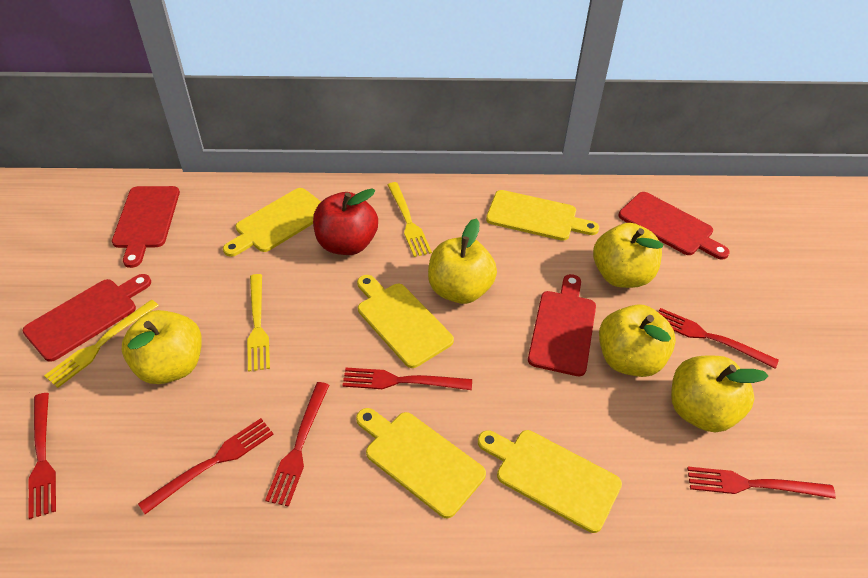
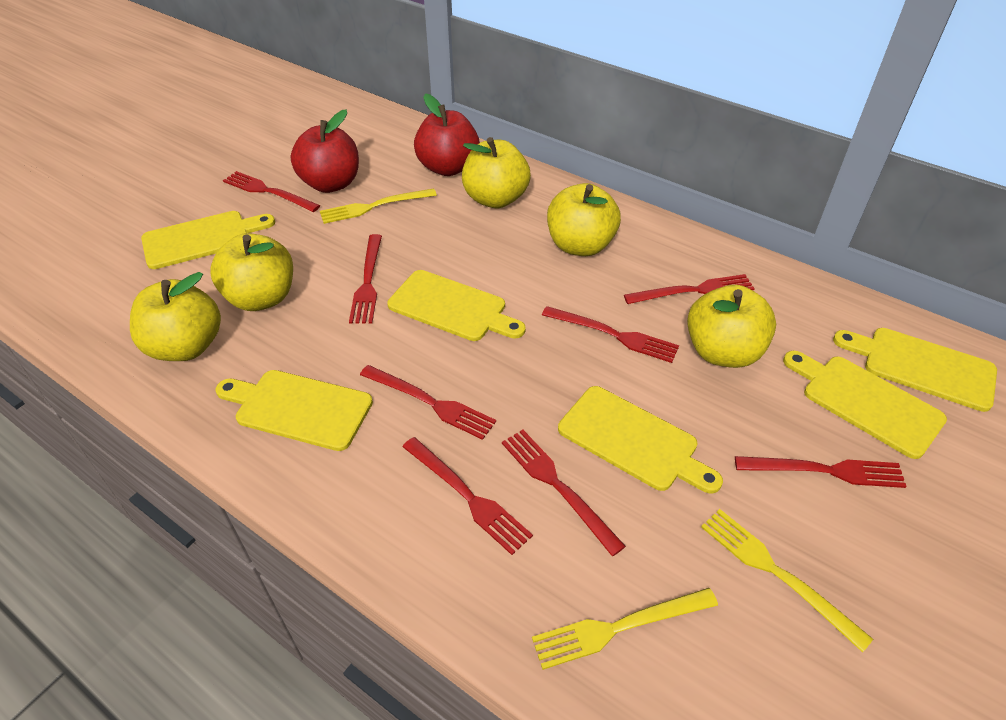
red apple: [313,188,378,255] = 1 -> [291,109,359,193] [414,93,480,176] = 2
red cutting board: [23,274,151,362] [112,186,180,268] [528,274,596,376] [619,192,730,259] = 4 -> none = 0
red fork: [28,393,56,519] [138,418,274,514] [265,382,329,507] [342,368,472,390] [658,308,779,369] [687,467,836,499] = 6 -> [223,171,320,212] [349,234,382,324] [360,365,496,440] [402,437,533,555] [502,430,626,556] [542,306,679,363] [624,274,755,304] [735,456,907,488] = 8
yellow cutting board: [223,188,321,257] [356,408,486,518] [357,275,454,368] [478,430,622,533] [486,190,599,241] = 5 -> [141,211,275,269] [216,370,373,451] [387,270,526,341] [558,386,723,493] [783,351,947,459] [833,328,997,412] = 6

